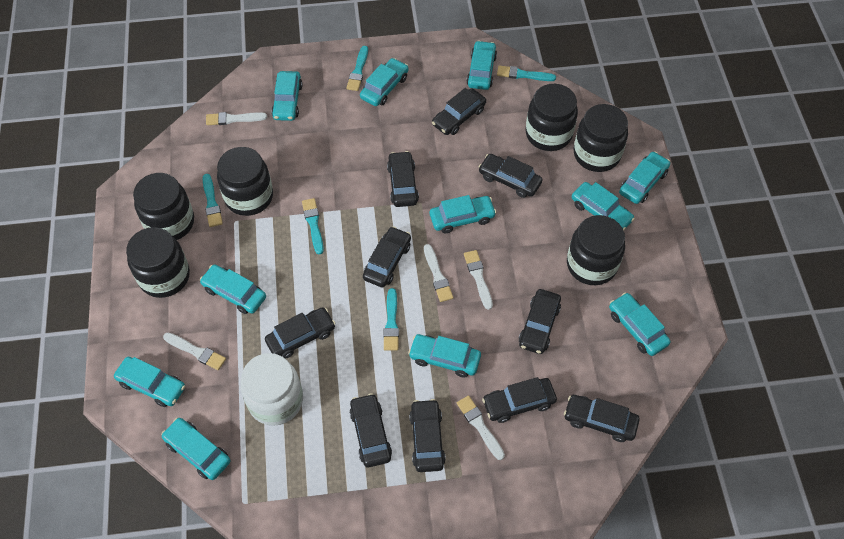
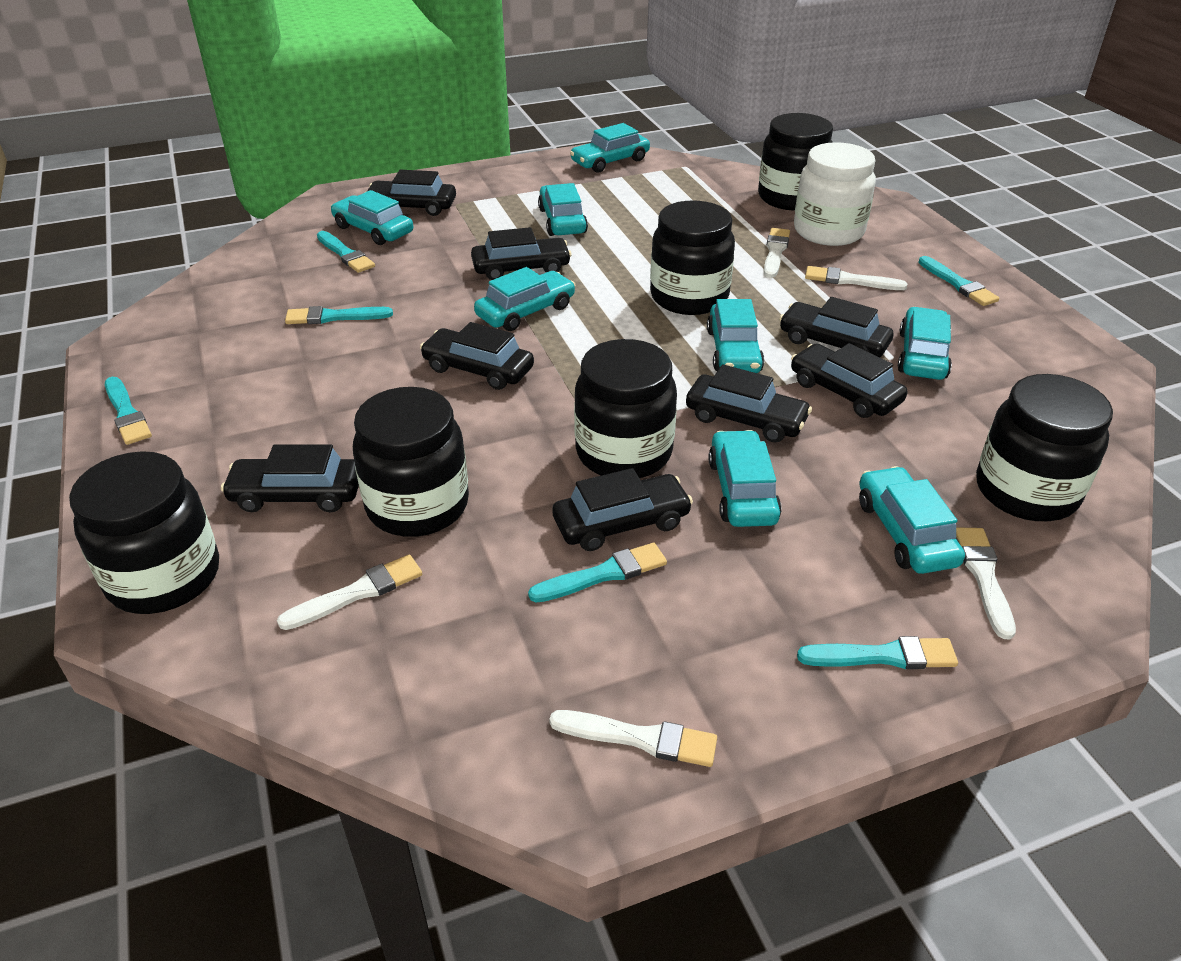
black car: [265,307,336,359] [349,393,392,467] [363,226,411,288] [387,151,419,207] [409,399,446,472] [432,88,486,135] [478,154,542,198] [482,377,557,423] [518,289,561,354] [564,395,640,442] = 10 -> [221,444,359,513] [364,170,456,216] [420,322,534,390] [471,227,572,280] [552,468,693,551] [686,364,812,443] [779,297,893,357] [791,343,907,418] = 8
turquoise brush: [203,174,223,227] [302,198,324,254] [346,46,368,91] [383,288,399,350] [497,66,556,81] = 5 -> [105,377,152,445] [285,306,393,324] [317,231,375,273] [528,543,667,603] [797,636,958,669] [918,256,999,306] = 6
turquoise car: [114,357,185,407] [161,418,230,480] [200,264,266,314] [271,71,303,121] [360,58,408,106] [408,334,481,378] [430,195,496,234] [466,41,497,90] [572,182,635,231] [609,293,671,356] [619,152,670,204] = 11 -> [331,190,413,245] [474,267,575,331] [538,183,588,236] [570,123,650,173] [707,299,764,373] [708,430,782,527] [859,466,965,574] [898,307,952,380] = 8

